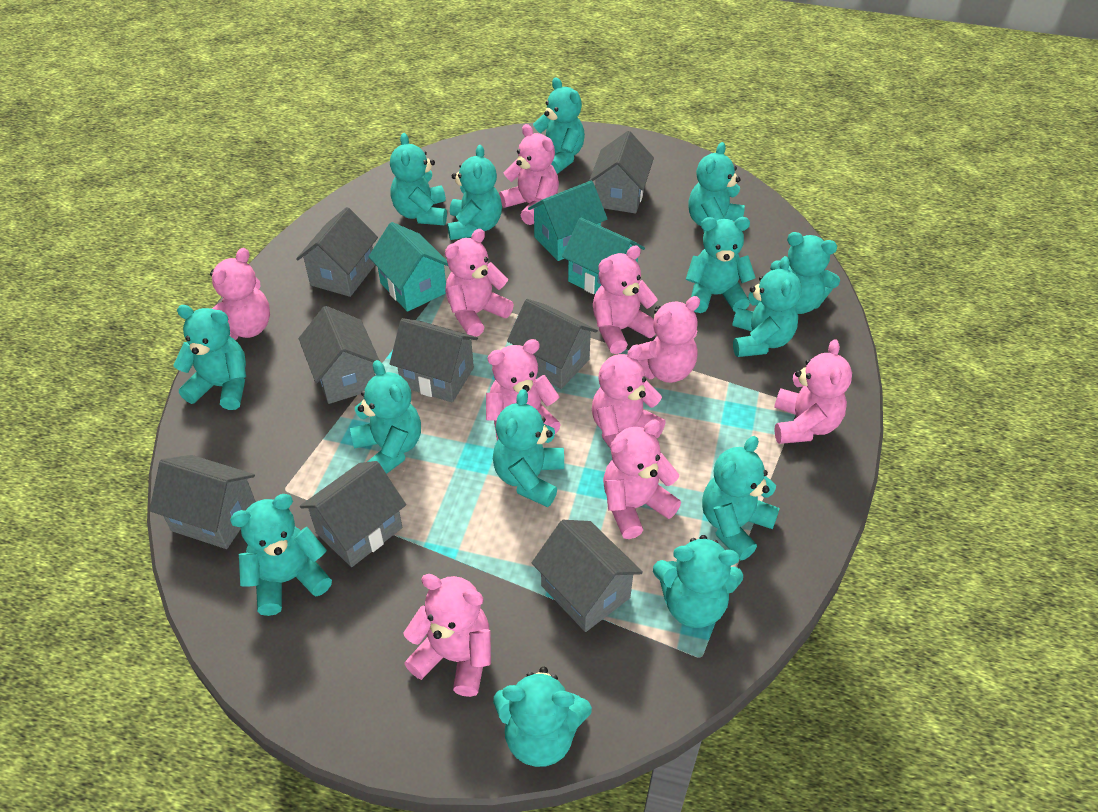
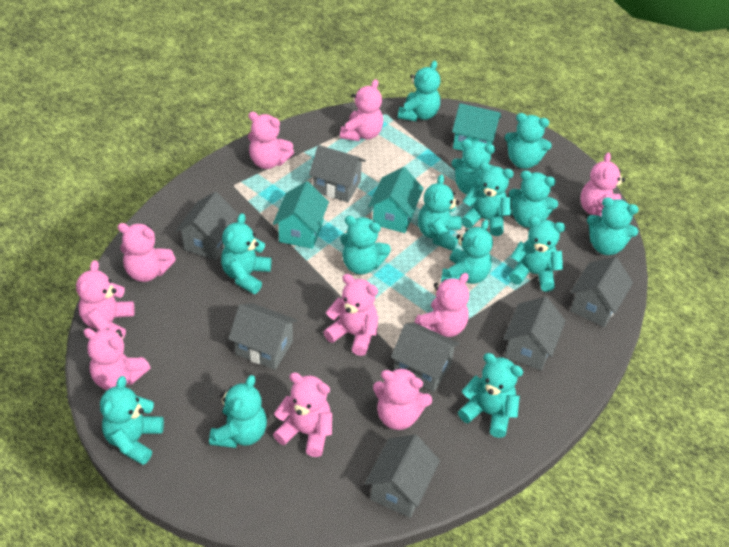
grey house: [149,455,256,549] [296,207,378,297] [299,306,380,404] [300,461,406,567] [389,318,478,402] [507,299,598,389] [532,520,643,632] [589,131,654,213] = 8 -> [176,192,239,260] [228,303,298,370] [309,145,366,202] [365,435,440,518] [391,323,460,392] [503,296,566,370] [570,257,633,327] = 7

